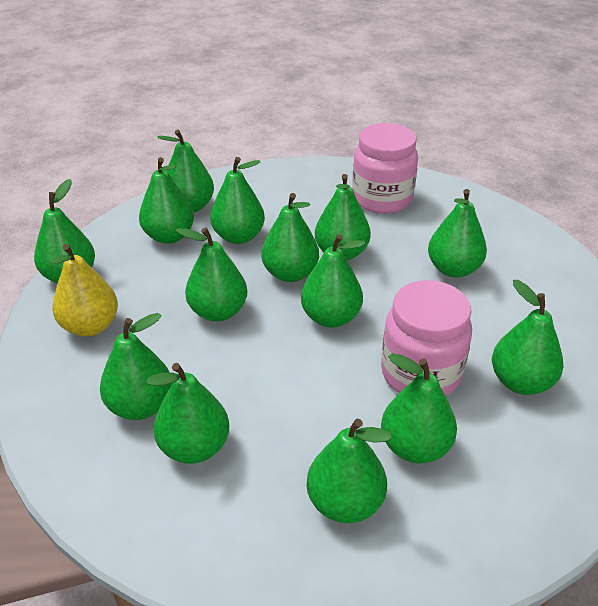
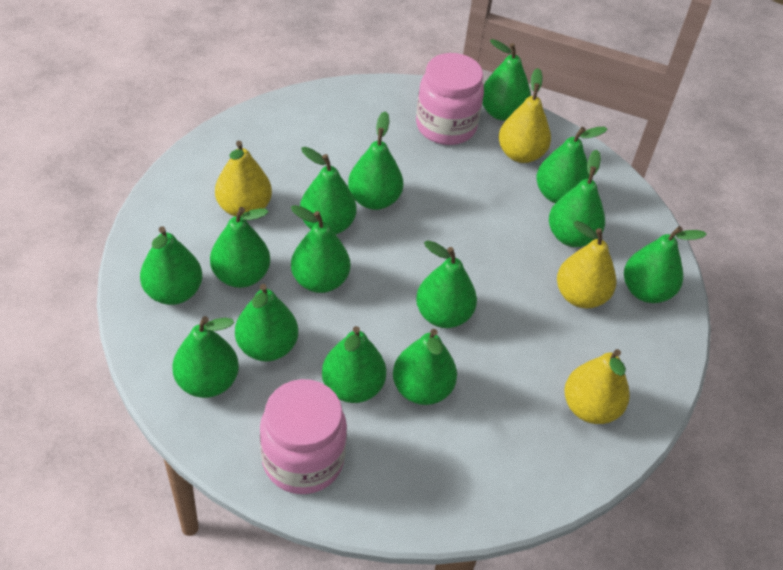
yellow pear: [50,244,118,337] = 1 -> [215,140,272,217] [499,68,551,163] [557,221,616,308] [564,349,630,424] = 4

